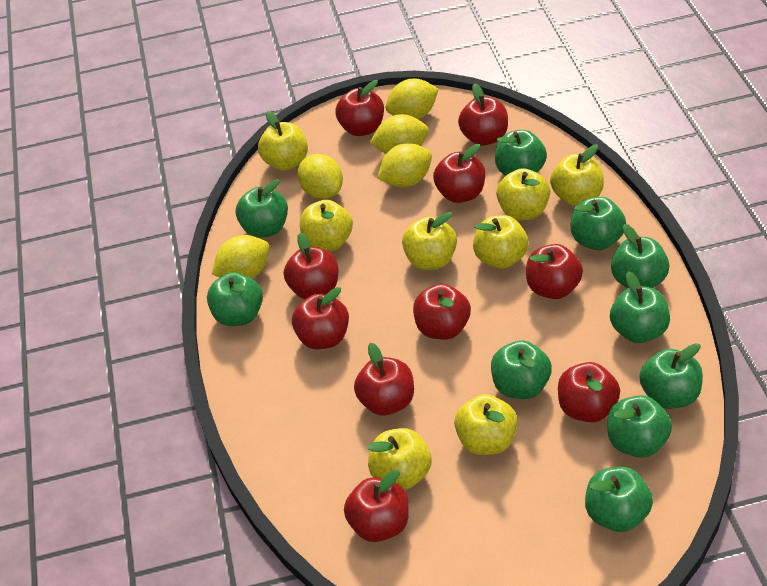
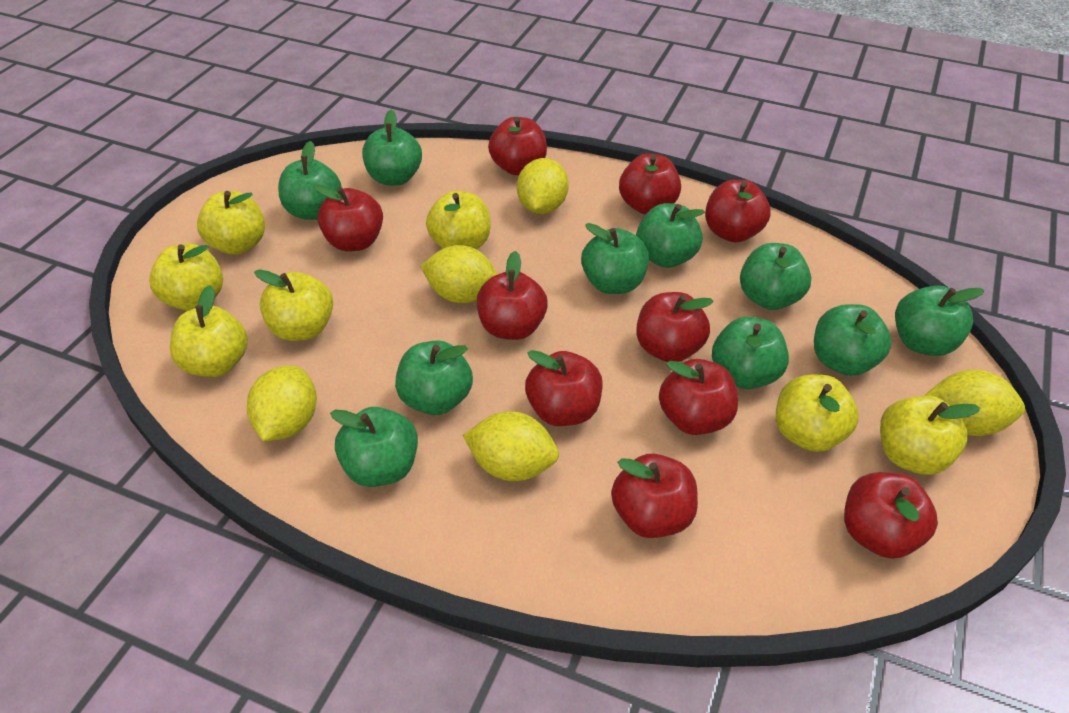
yellow apple: [258,111,308,171] [300,200,353,251] [367,428,432,490] [402,212,457,270] [454,394,517,455] [473,215,528,269] [496,168,550,220] [550,144,604,206] = 8 -> [149,243,223,311] [170,285,248,377] [197,191,265,255] [254,269,333,341] [426,191,491,250] [776,375,859,452] [880,396,980,475] = 7

